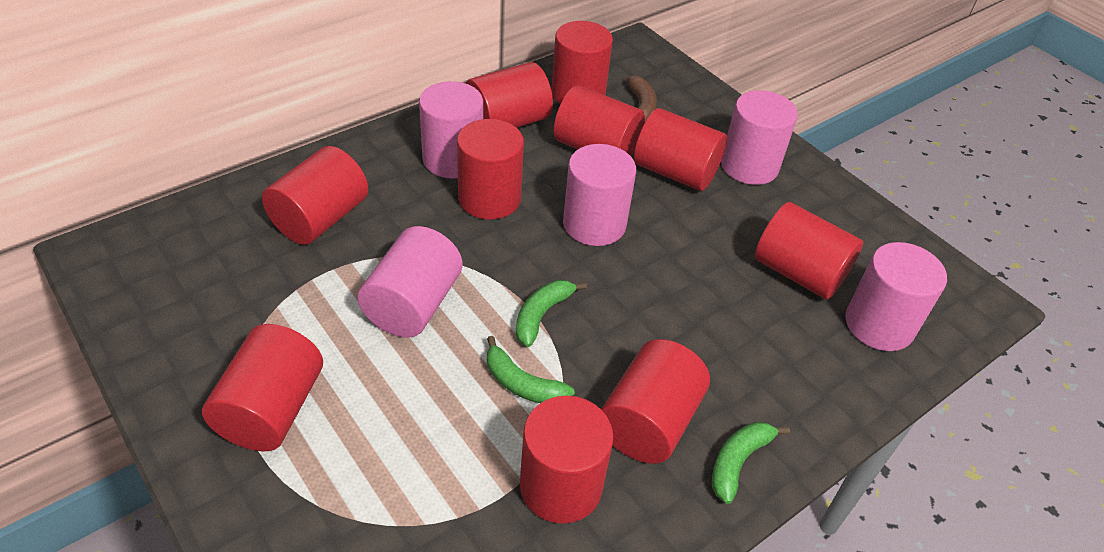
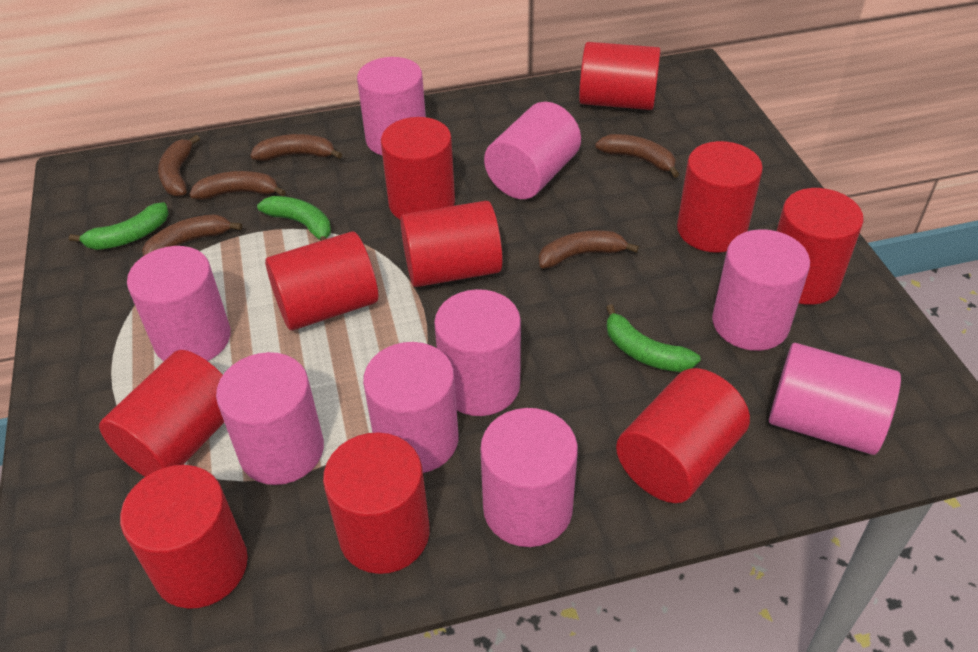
brown banana: [627,75,657,123] = 1 -> [142,214,242,256] [158,135,200,196] [189,171,286,200] [250,134,342,161] [539,230,639,268] [595,134,679,178] = 6
pink cylinder: [357,226,463,338] [419,81,483,178] [563,144,636,246] [721,90,798,185] [845,242,947,351] = 5 -> [127,246,231,361] [216,352,324,485] [357,57,426,156] [363,342,459,473] [434,289,521,416] [480,408,578,547] [484,102,581,199] [712,229,810,351] [769,343,901,455] = 9

